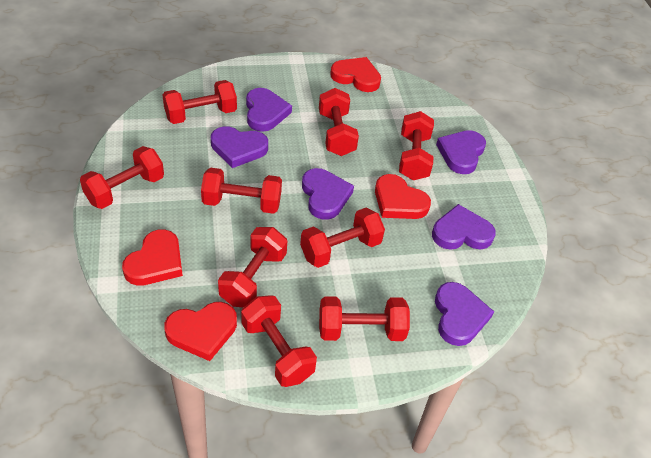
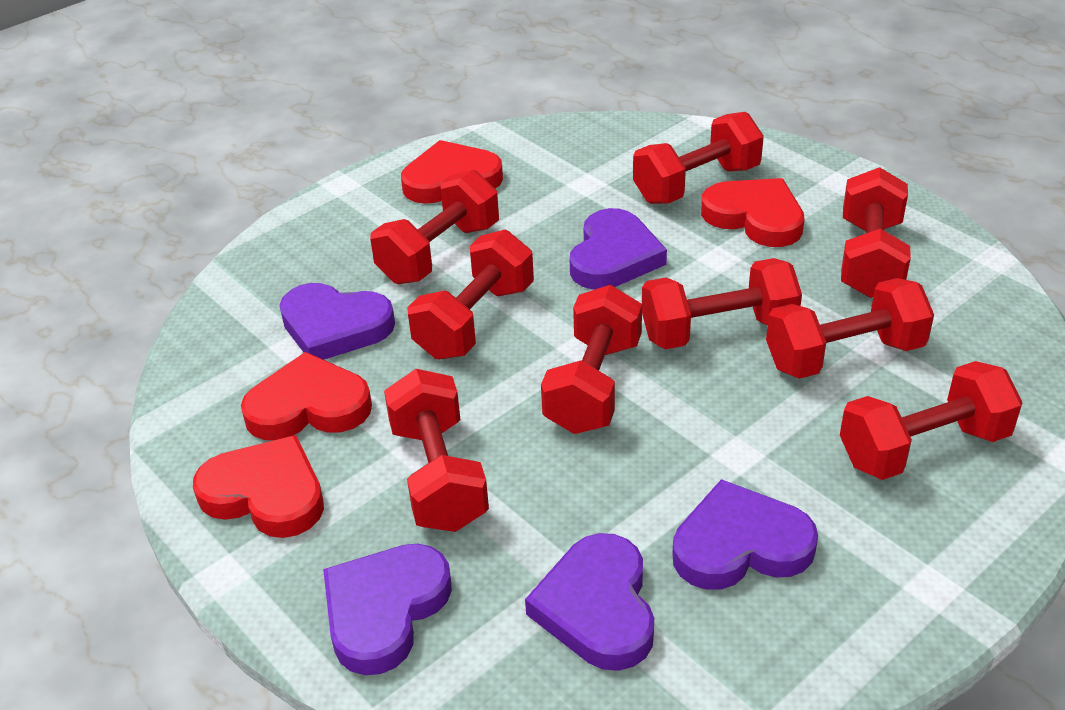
purple heart: [211,126,268,168] [246,88,292,132] [302,168,354,220] [432,204,496,250] [435,282,494,346] [436,130,486,174] = 6 -> [279,283,395,360] [323,544,452,675] [525,533,654,671] [570,208,667,290] [672,479,818,590] = 5

